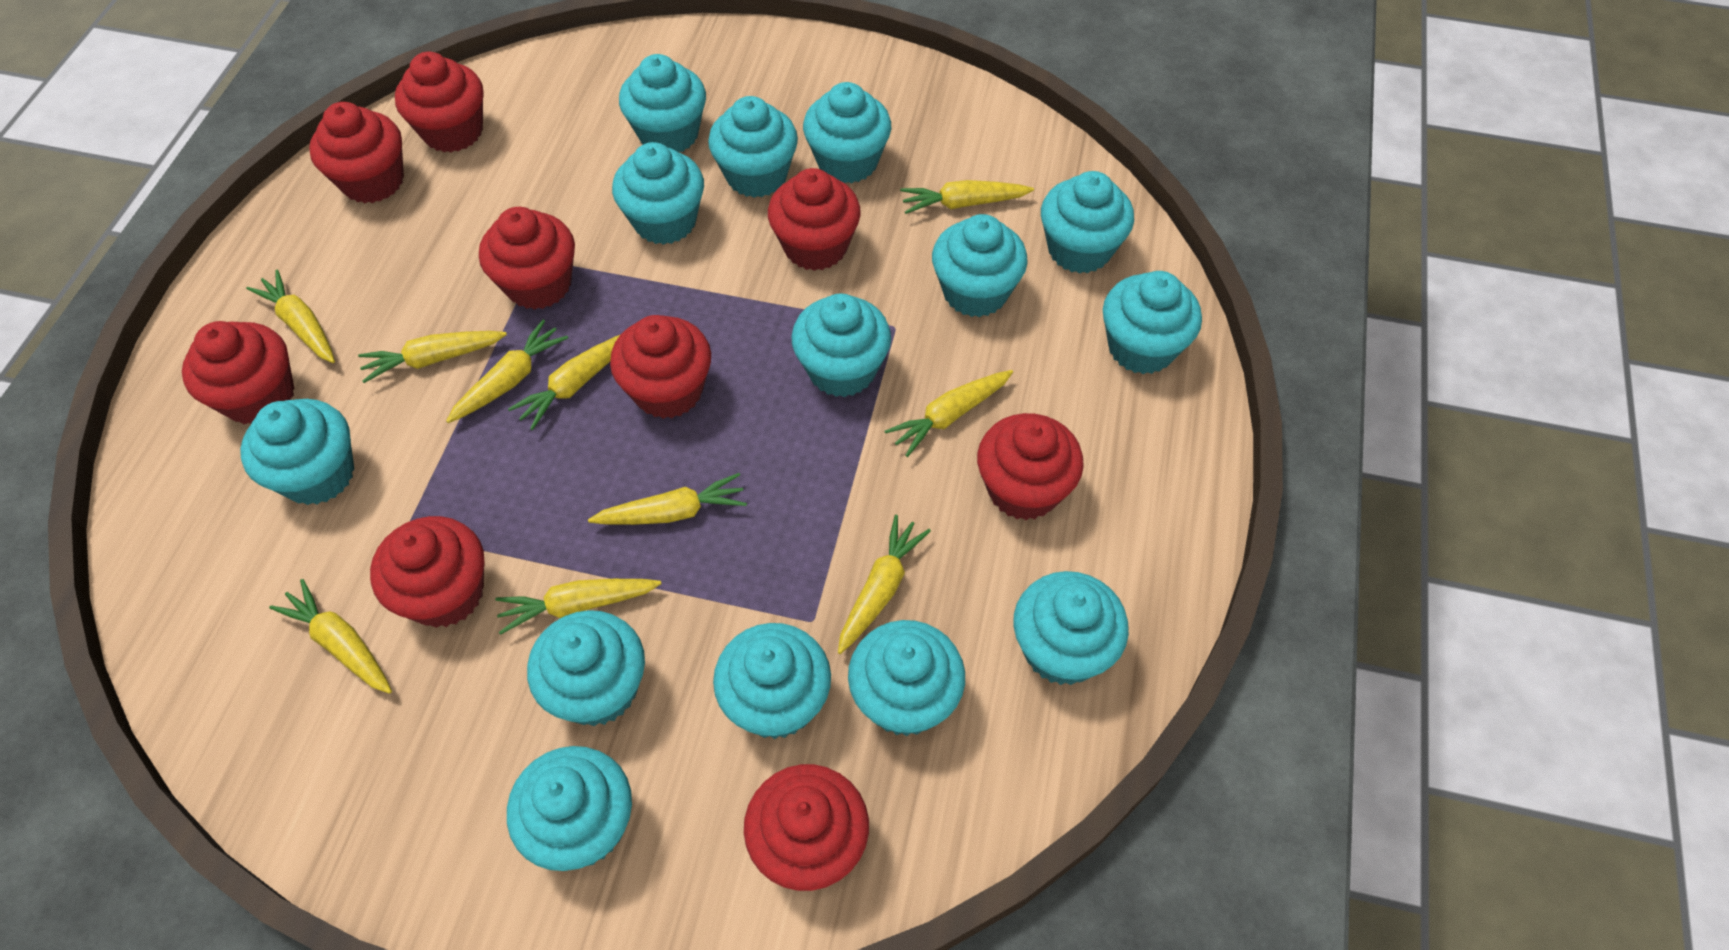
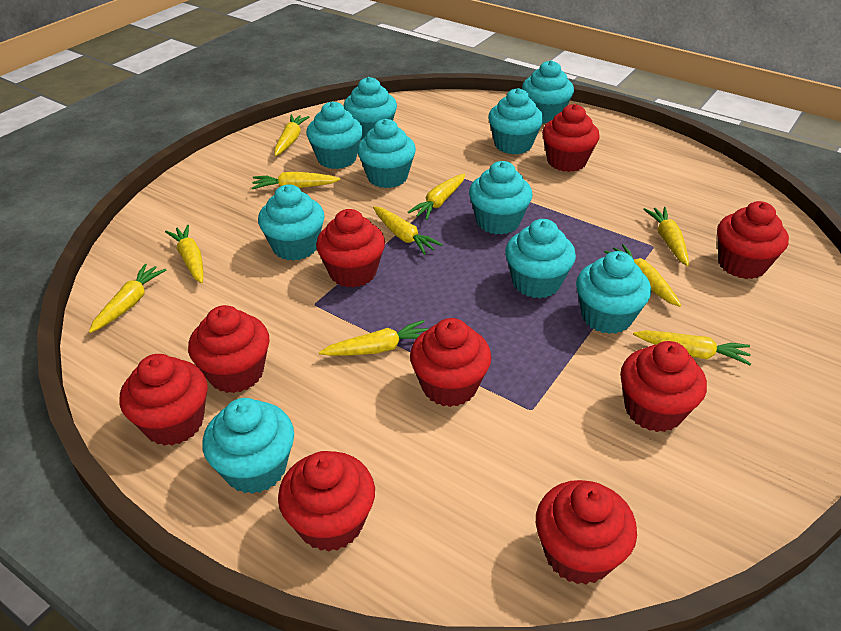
turquoise cupcake: [240,399,354,505] [507,746,632,871] [527,610,645,726] [612,142,704,245] [619,54,706,152] [708,96,798,198] [713,623,831,739] [791,293,891,397] [803,82,891,183] [848,620,965,736] [932,214,1028,317] [1013,571,1129,685] [1041,171,1134,274] [1103,271,1202,374] = 14 -> [202,398,294,494] [258,184,325,261] [306,101,363,169] [344,77,397,140] [357,119,416,188] [469,161,532,235] [488,88,543,154] [505,219,576,298] [522,60,574,123] [576,251,651,334] = 10

